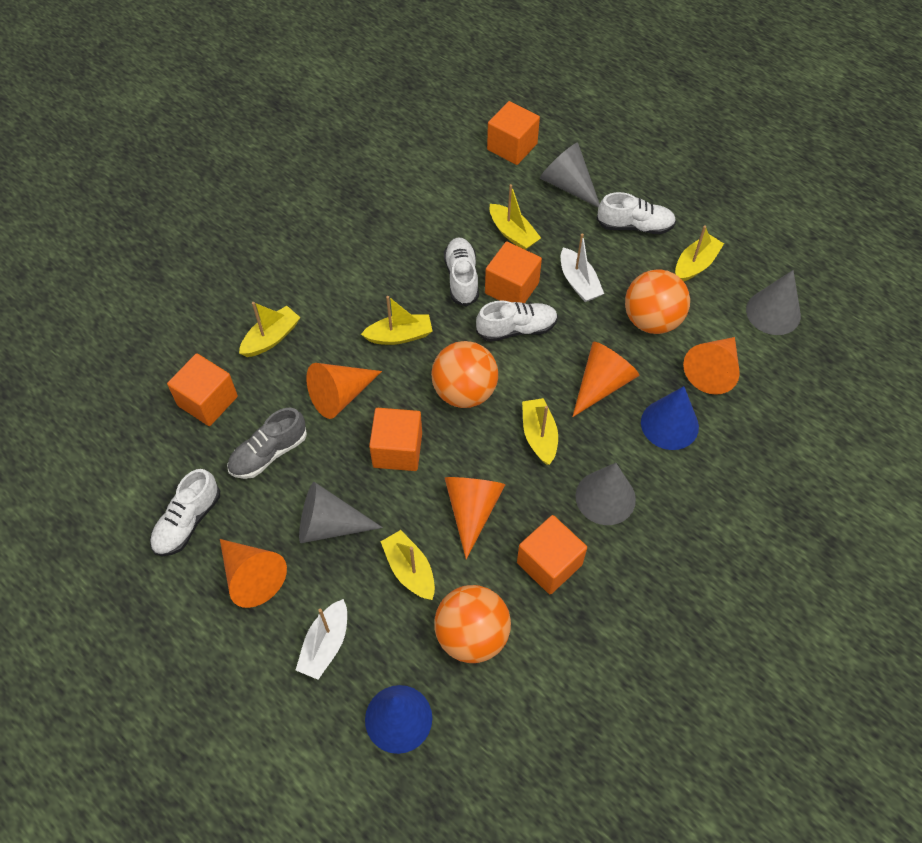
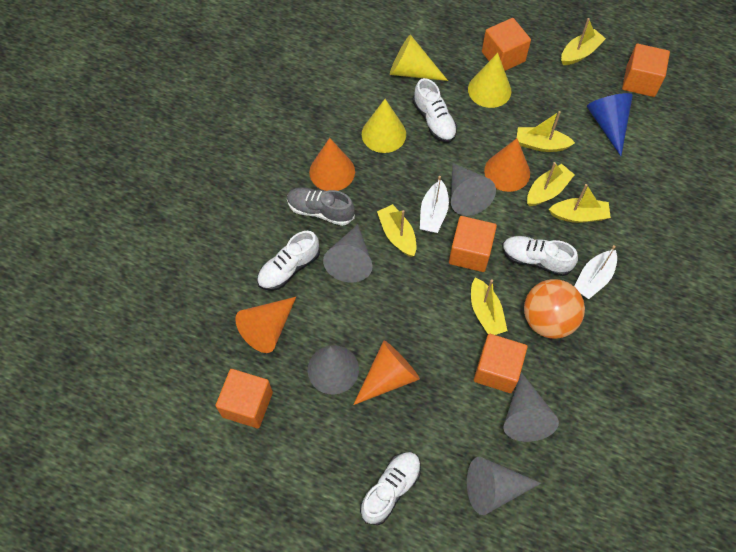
blue cone: [365,685,432,754] [641,386,699,450] = 2 -> [586,93,633,156] = 1
grey cone: [299,482,383,543] [540,143,600,207] [575,463,636,525] [746,270,801,335] = 4 -> [308,345,359,395] [323,224,373,282] [451,163,496,216] [467,457,541,515] [503,372,559,442] = 5
orange ball: [431,341,498,408] [435,585,511,663] [625,269,690,334] = 3 -> [524,279,585,339] = 1
orange cone: [220,539,287,608] [306,363,382,419] [445,477,505,559] [572,342,639,417] [683,337,740,395] = 5 -> [235,297,296,353] [309,138,355,191] [353,341,420,405] [484,138,530,192] = 4
yellow cone: none = 0 -> [362,99,406,153] [390,35,448,81] [468,53,511,108] = 3

